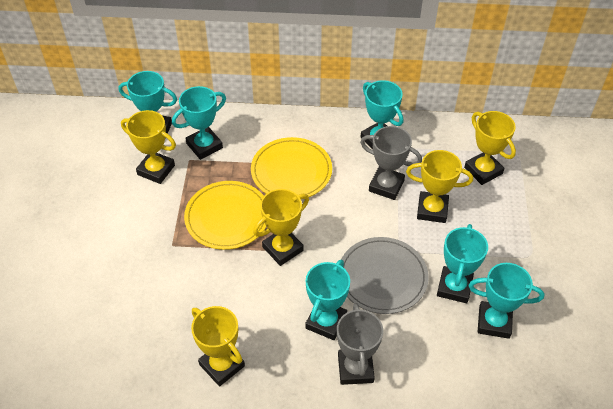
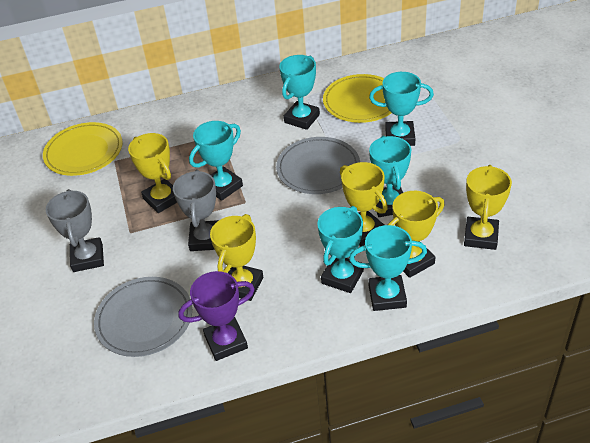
grey plate: [341,237,428,314] = 1 -> [94,277,192,357] [276,137,360,194] = 2
purple trophy: none = 0 -> [178,271,255,361] = 1

